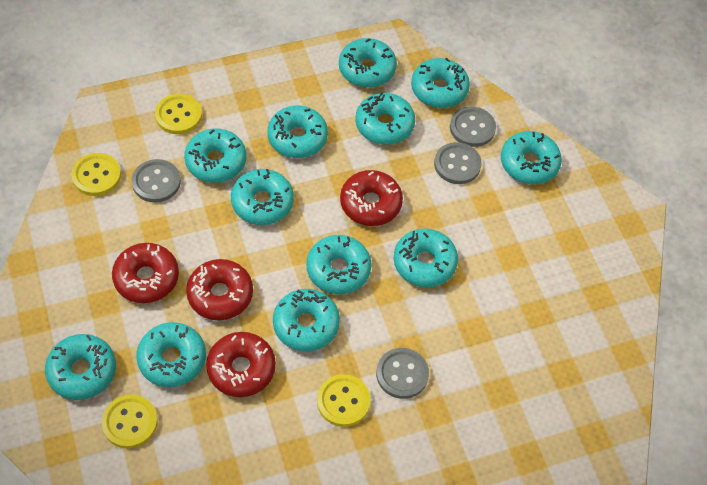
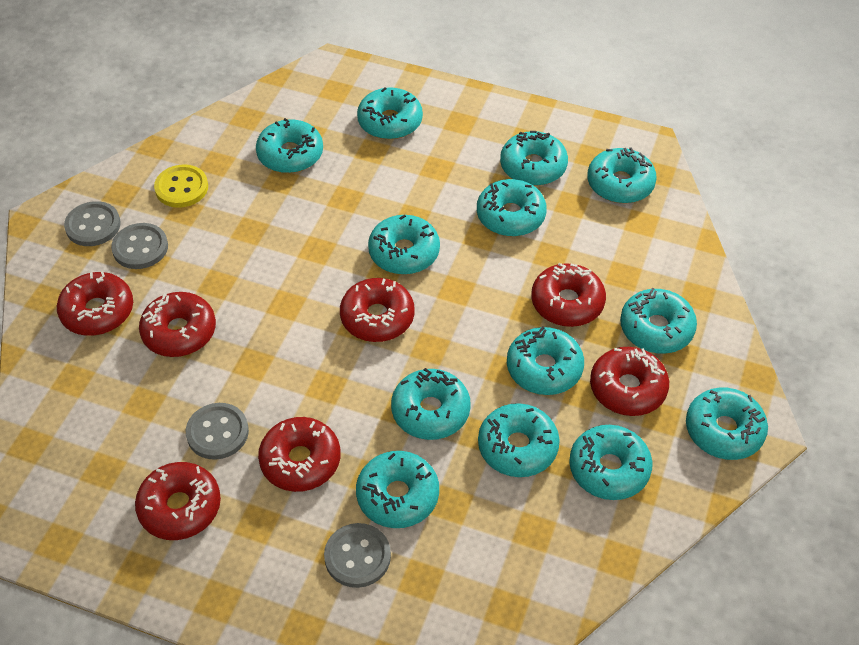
red donut: [112,243,179,303] [186,259,253,320] [206,332,276,397] [340,170,403,226] = 4 -> [57,271,133,336] [135,462,221,540] [139,292,216,357] [258,417,341,492] [340,278,414,342] [531,263,606,327] [590,347,669,416] = 7
turquoise donut: [45,334,116,400] [136,322,206,387] [184,129,246,183] [231,169,294,225] [267,106,328,158] [273,289,340,351] [306,235,372,294] [339,38,397,87] [356,92,415,145] [394,228,458,287] [411,58,470,108] [501,131,562,184] = 12 -> [256,118,323,173] [356,451,439,528] [357,87,423,139] [368,215,440,275] [391,368,471,440] [477,179,547,237] [478,403,560,477] [500,131,568,186] [507,326,584,395] [569,425,653,500] [587,147,657,203] [620,288,697,354] [686,387,768,460] = 13
yellow button: [71,153,121,196] [102,395,158,449] [155,94,202,134] [317,374,371,427] = 4 -> [154,164,208,208] = 1

